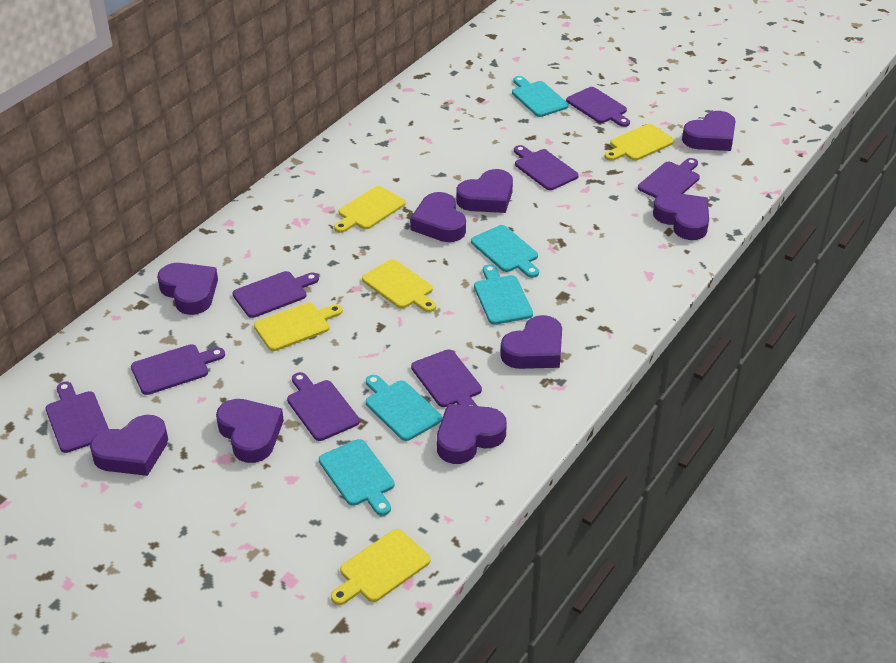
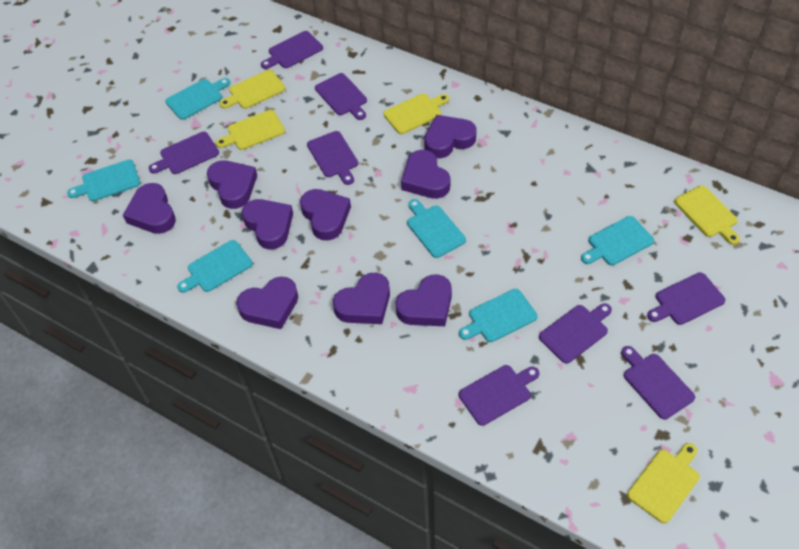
turquoise cutting board: [319,439,395,516] [366,375,442,441] [471,225,539,278] [474,264,533,325] [512,76,569,117] = 5 -> [67,160,140,201] [165,78,230,120] [177,240,253,293] [407,199,466,258] [459,289,538,342] [581,216,654,265] = 6

